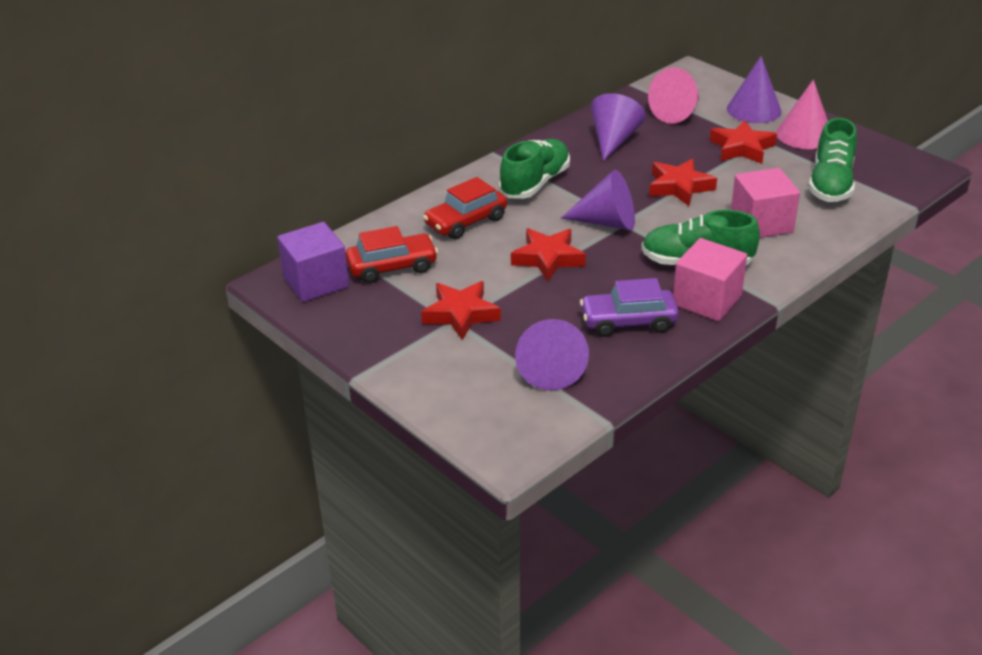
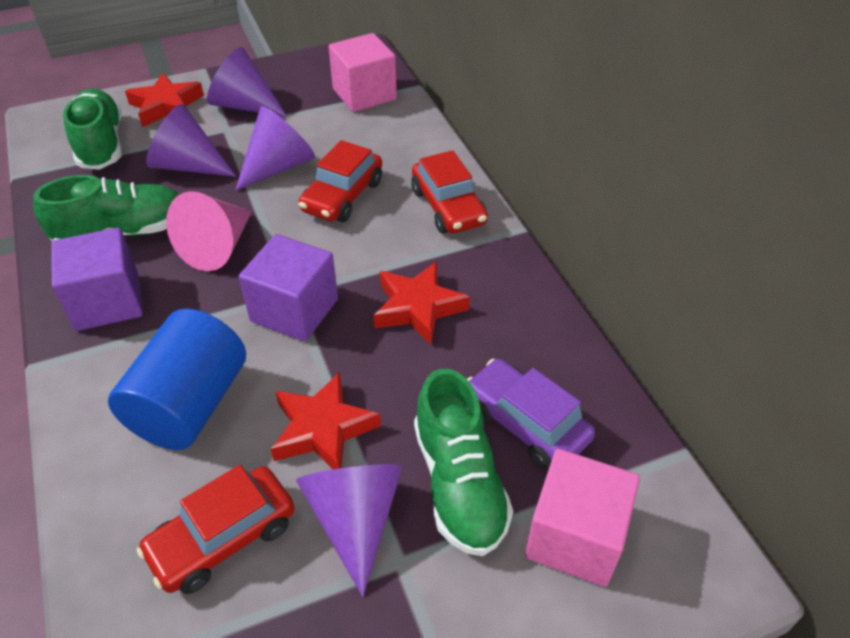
blue cylinder: none = 0 -> [108,308,246,450] = 1
pink cone: [648,67,699,124] [776,79,828,149] = 2 -> [166,191,252,271] = 1
purple cube: [277,222,349,302] = 1 -> [51,228,143,331] [239,234,338,342] = 2
red car: [346,226,438,283] [423,177,507,239] = 2 -> [137,465,295,594] [299,140,382,222] [411,150,488,234] = 3
red star: [421,281,501,340] [511,228,586,282] [649,158,717,206] [710,120,777,164] = 4 -> [125,73,204,127] [271,372,381,469] [374,261,470,345] = 3

